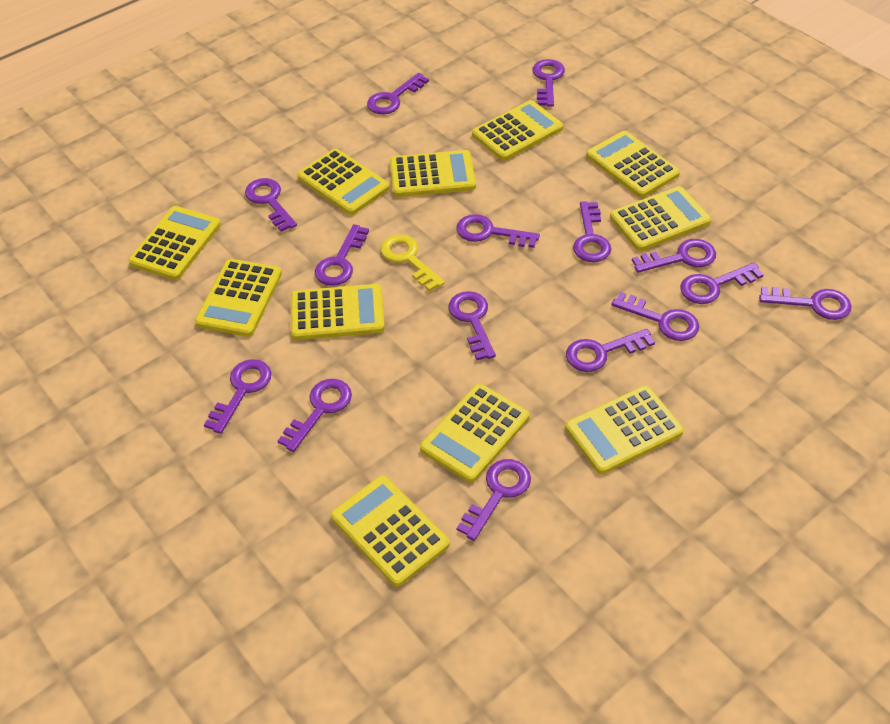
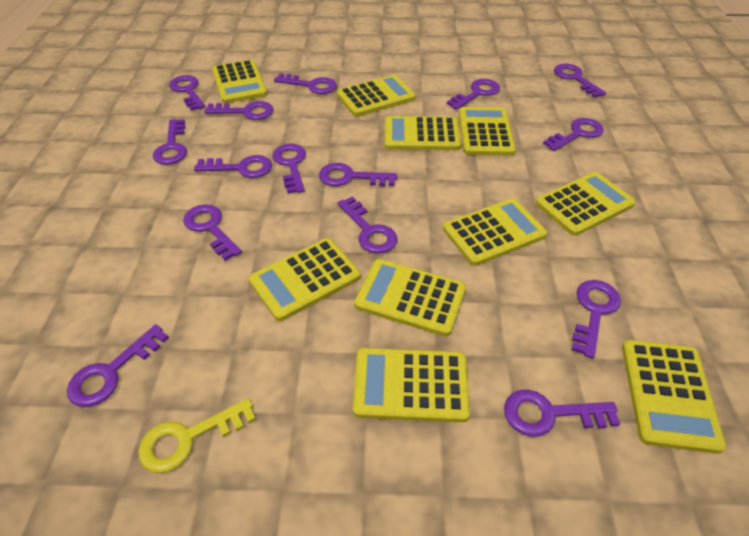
yellow calculator: [128,206,221,280] [195,259,282,337] [291,284,385,340] [297,149,390,215] [331,476,450,587] [390,150,476,197] [420,384,529,483] [472,100,563,161] [565,386,684,474] [586,131,680,198] [610,186,711,251] = 11 -> [212,60,267,103] [249,238,361,321] [337,75,416,117] [353,348,470,422] [354,259,466,337] [385,116,461,150] [443,198,547,266] [459,107,516,156] [535,172,635,236] [622,340,726,454] = 10

